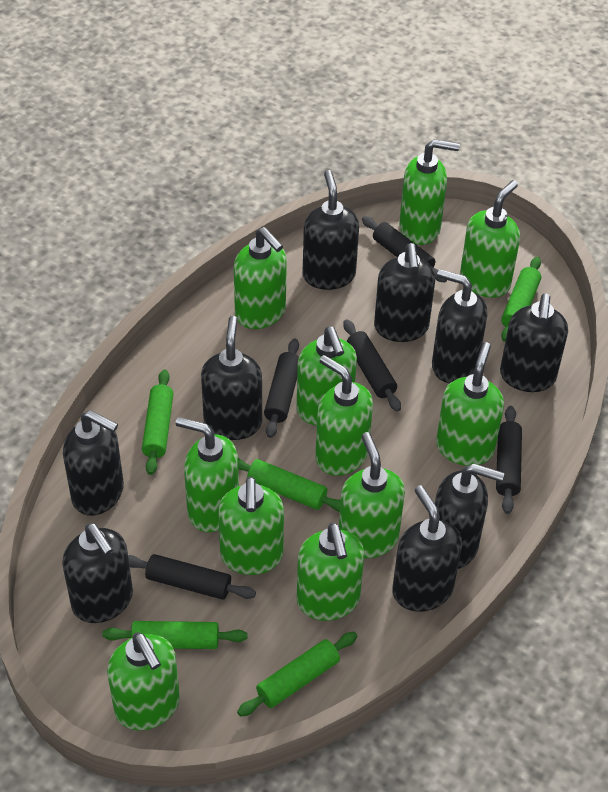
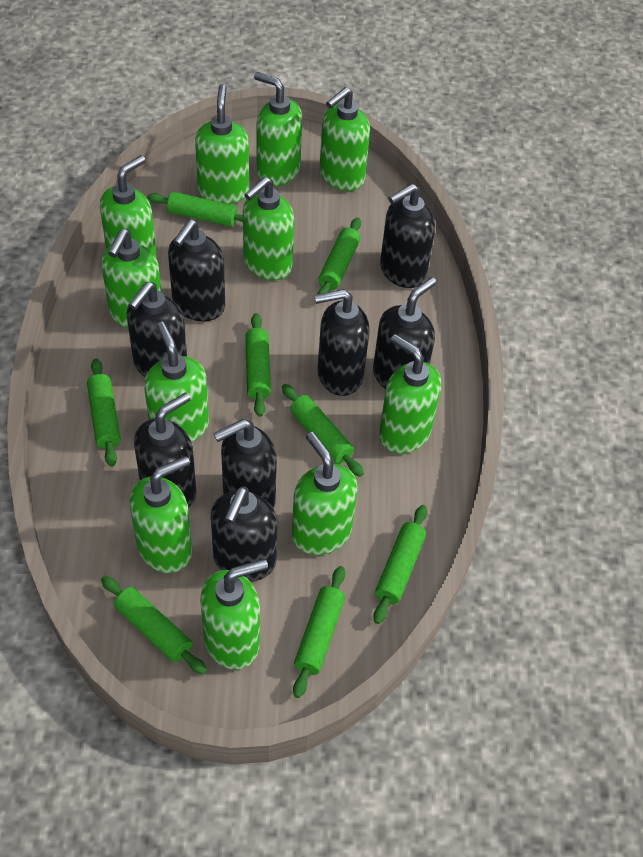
black rolling pin: [128,554,256,600] [264,338,299,438] [343,319,401,412] [362,216,447,283] [496,406,522,514] = 5 -> none = 0
black soap dispenser: [62,523,133,623] [63,410,124,516] [201,316,262,440] [303,170,359,290] [374,243,435,342] [392,485,462,612] [432,269,487,383] [435,464,504,569] [500,294,568,392] = 9 -> [127,282,187,377] [134,392,197,508] [168,220,225,321] [211,486,277,581] [213,419,277,509] [314,289,370,396] [373,277,436,389] [380,184,435,288] = 8
green rolling pin: [102,621,248,649] [142,370,174,475] [237,632,357,717] [238,458,340,512] [501,257,541,342] = 5 -> [87,358,121,467] [101,576,207,675] [147,192,243,227] [245,313,271,417] [282,384,364,477] [293,566,345,698] [317,218,361,294] [373,505,427,624] = 8

